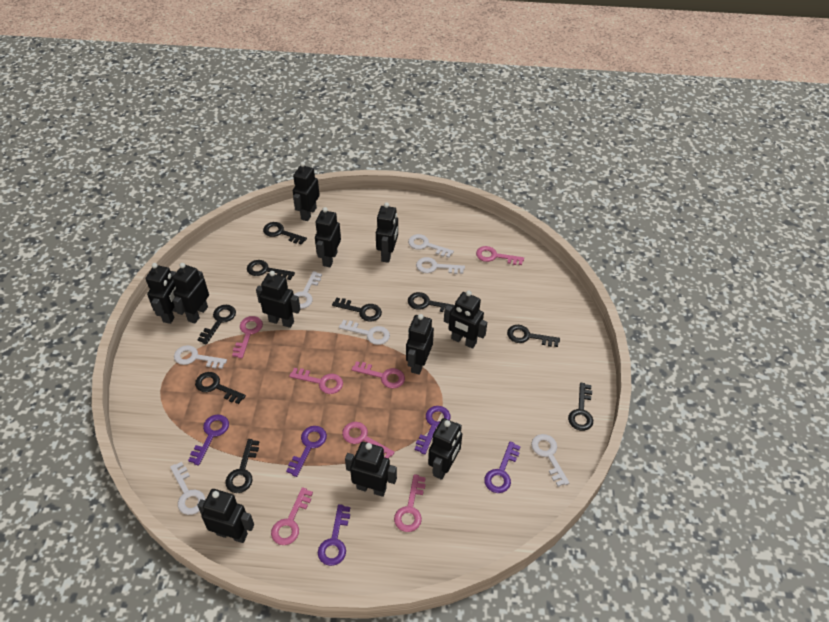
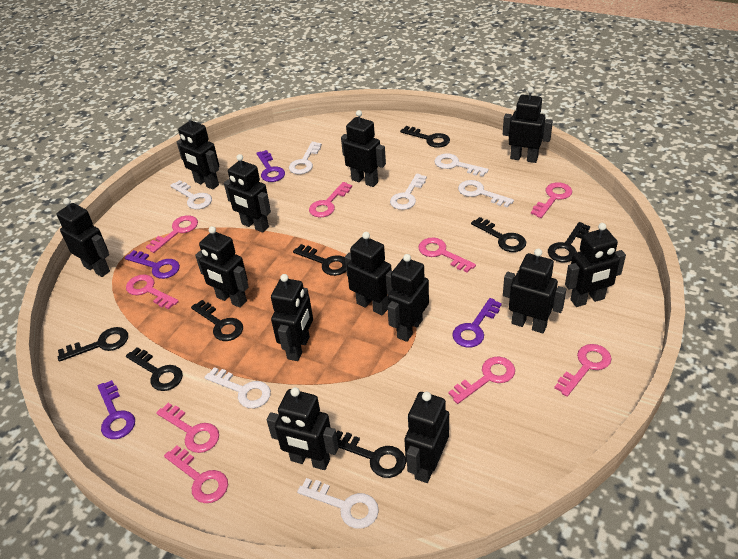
black key: [195,372,246,404] [198,305,236,345] [225,439,259,493] [247,260,295,280] [263,222,307,245] [332,298,382,322] [408,292,455,312] [507,325,560,347] [568,383,593,431] = 9 -> [58,327,128,362] [126,347,183,391] [191,300,243,341] [293,244,346,276] [336,431,406,478] [400,126,450,148] [471,217,526,252] [548,222,590,262] = 8
black robot: [146,263,177,324] [173,263,209,324] [197,489,254,543] [256,271,300,328] [293,162,320,221] [315,207,341,267] [345,442,397,497] [376,203,398,263] [406,314,434,375] [428,418,462,480] [444,290,487,349] = 11 -> [57,198,110,277] [177,114,219,190] [195,226,249,308] [224,154,271,233] [267,387,339,470] [271,274,313,361] [341,110,386,187] [345,232,392,315] [387,254,429,342] [404,392,449,483] [503,87,553,163] [503,249,566,333] [565,223,626,307] = 13
pink key: [232,316,263,358] [271,487,313,545] [289,368,343,394] [342,422,395,459] [352,361,405,389] [394,474,426,532] [476,246,524,265] = 7 -> [126,274,179,310] [146,215,198,253] [156,403,219,453] [164,446,228,503] [309,182,352,217] [418,237,476,273] [448,357,515,404] [531,182,572,218] [554,344,612,397] = 9
purple key: [188,414,229,466] [286,426,327,477] [318,504,350,566] [415,406,451,455] [484,441,521,493] = 5 -> [98,380,135,439] [125,250,180,279] [256,150,285,182] [452,298,502,347] = 4

